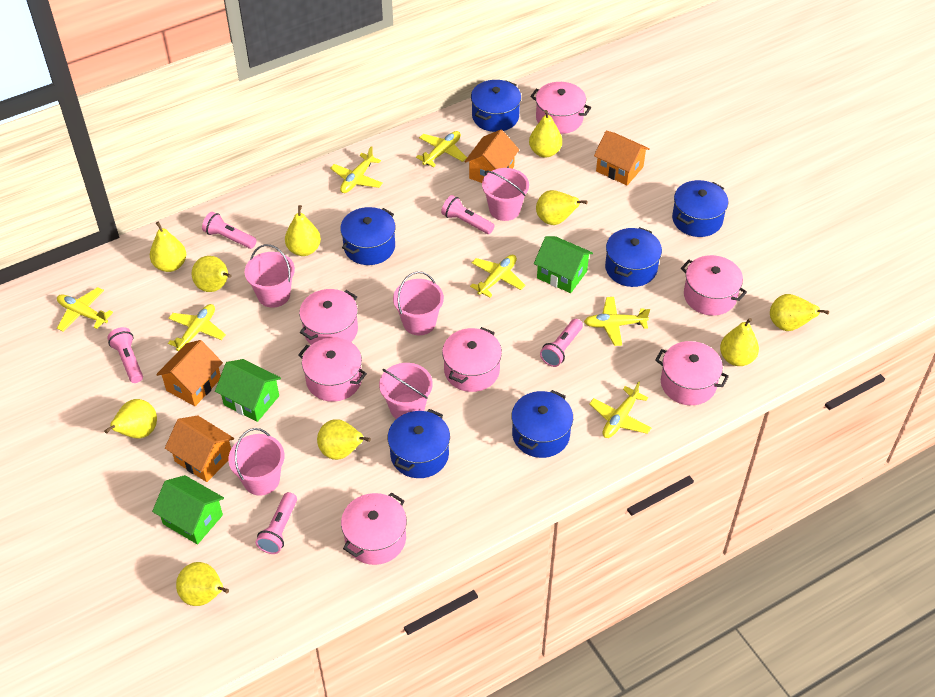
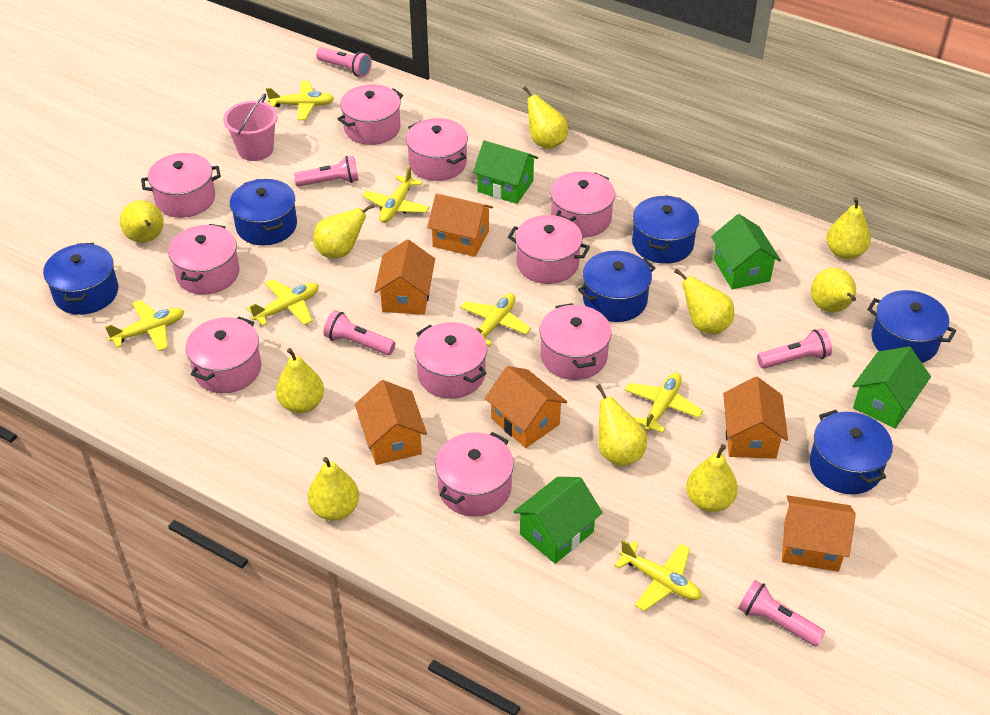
green house: [152,475,224,544] [215,359,281,422] [534,236,593,293] = 3 -> [473,140,538,204] [513,477,603,564] [711,214,781,289] [853,346,931,429] = 4
orange house: [156,340,223,406] [165,415,234,482] [465,130,519,183] [594,131,650,185] = 4 -> [355,380,427,465] [374,239,435,315] [427,194,493,257] [485,366,567,448] [723,377,788,459] [782,495,856,572] = 6
pink bucket: [228,428,284,496] [245,244,295,308] [379,363,433,419] [393,271,444,335] [482,168,529,221] = 5 -> [223,93,278,161] = 1
pink pot: [298,337,367,402] [299,289,358,345] [341,492,407,565] [442,327,502,392] [530,82,591,134] [655,341,729,405] [681,255,747,316] = 7 -> [141,153,221,218] [168,224,240,295] [185,317,261,393] [338,84,403,145] [406,118,468,181] [414,322,487,399] [435,432,514,517] [508,215,590,284] [540,303,612,380] [550,171,615,238] = 10

